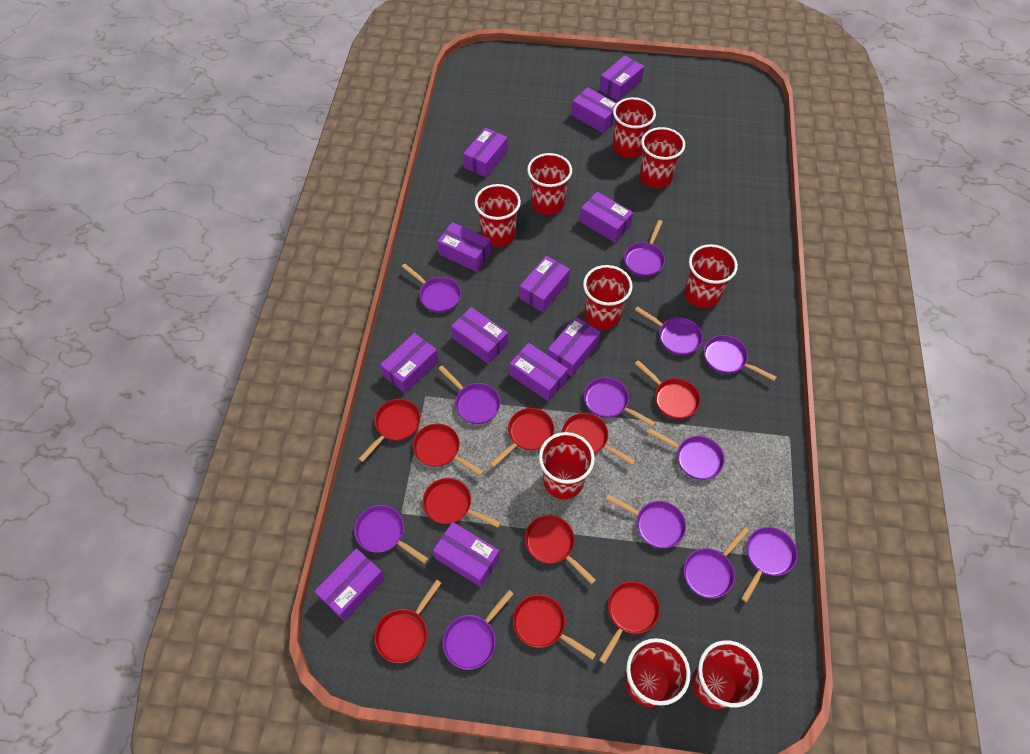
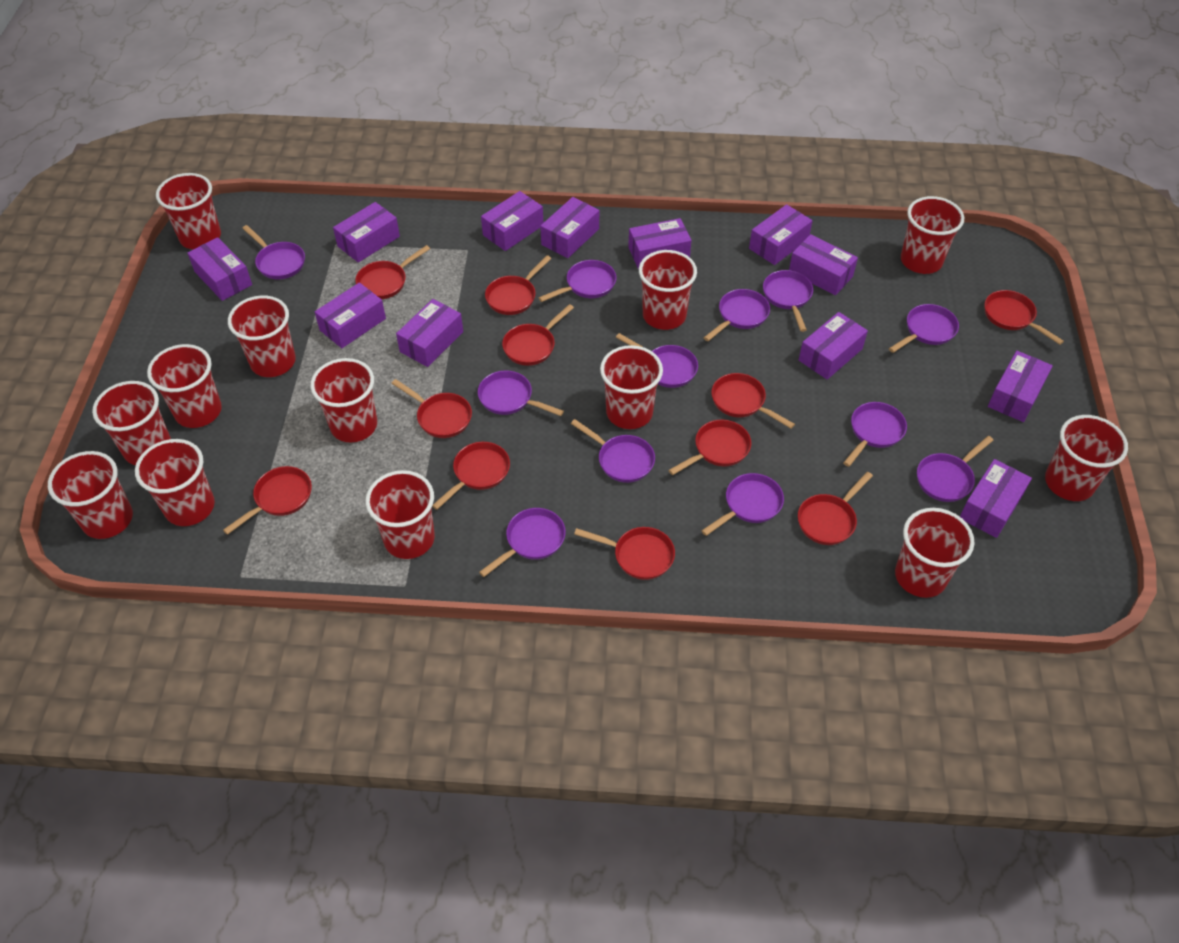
red cup: [475,184,521,247] [527,153,572,215] [539,432,595,499] [583,265,633,329] [613,97,656,158] [625,638,690,707] [640,127,685,188] [685,244,738,308] [692,640,763,709] = 9 -> [48,451,133,539] [92,381,171,465] [135,439,215,526] [147,344,222,428] [156,173,221,249] [228,296,296,377] [310,358,377,442] [366,470,435,559] [600,345,663,429] [639,250,697,330] [895,508,975,598] [901,196,964,274] [1045,415,1128,501] = 13
red pan: [359,399,420,462] [374,579,441,663] [413,424,484,476] [423,478,501,528] [490,408,554,467] [513,594,596,660] [525,515,596,585] [562,413,635,465] [599,581,660,664] [635,360,700,419] = 10 -> [223,466,312,535] [355,245,430,299] [391,379,472,438] [432,442,510,510] [485,255,551,315] [502,304,574,366] [574,527,675,580] [668,420,751,475] [711,373,795,429] [798,472,873,545] [984,290,1064,345] = 11

